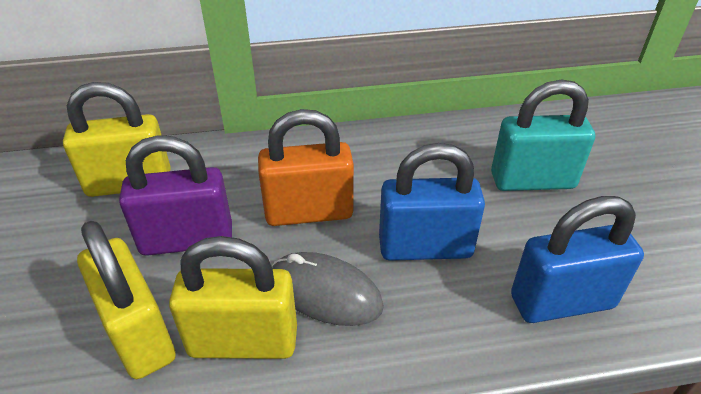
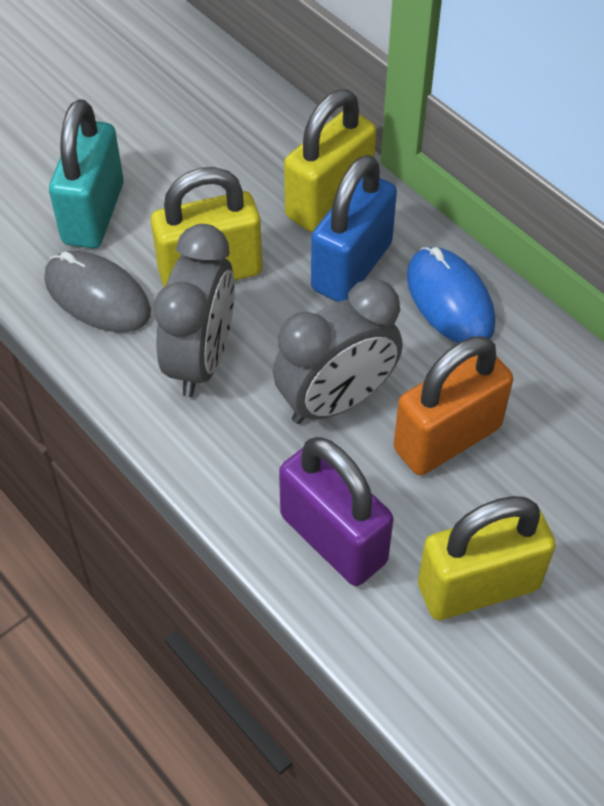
blue mouse: none = 0 -> [407,247,495,343] = 1
blue padlock: [379,143,485,261] [511,196,644,323] = 2 -> [311,155,397,302] = 1
grey clock: none = 0 -> [154,224,235,397] [273,279,403,424] = 2

